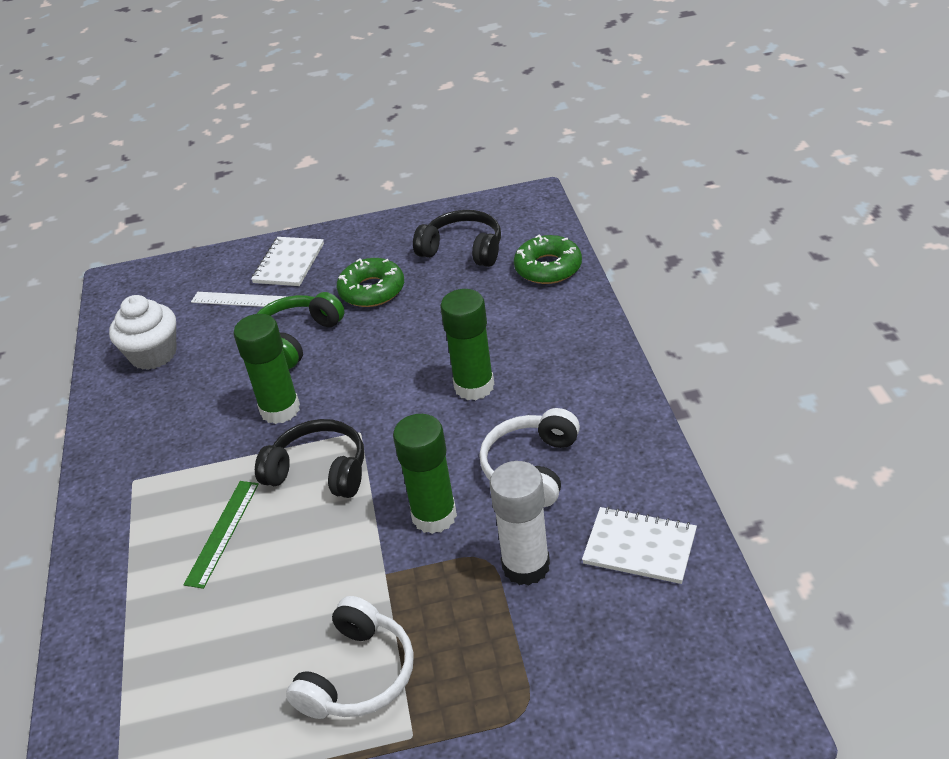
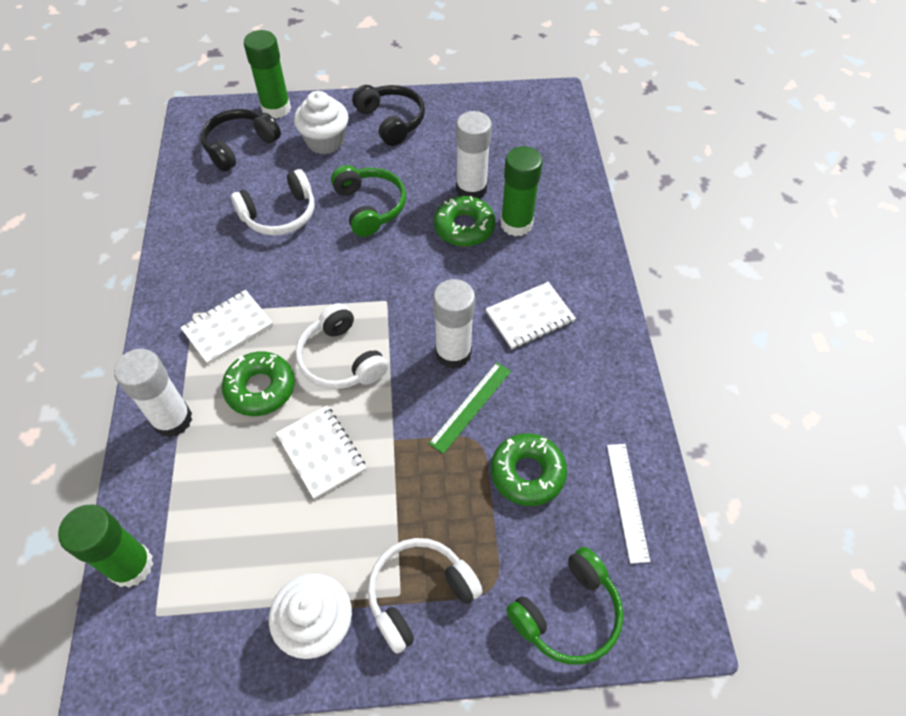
green donut: [337,258,404,307] [514,235,582,284] = 2 -> [222,351,295,416] [434,196,496,247] [491,433,567,506] = 3
green headphones: [257,292,345,369] = 1 -> [331,165,406,237] [506,547,623,665] = 2
white cupcake: [109,295,176,370] = 1 -> [269,573,352,659] [294,91,348,154] = 2
white glue stick: [489,461,550,586] = 1 -> [114,349,192,438] [433,279,475,369] [456,111,492,199] = 3
white headphones: [286,596,414,719] [479,408,580,507] = 2 -> [231,169,314,236] [295,303,388,389] [368,538,483,654] = 3
white notebook: [251,237,324,286] [582,507,697,584] = 2 -> [180,290,273,364] [276,405,366,499] [486,282,576,349] = 3

